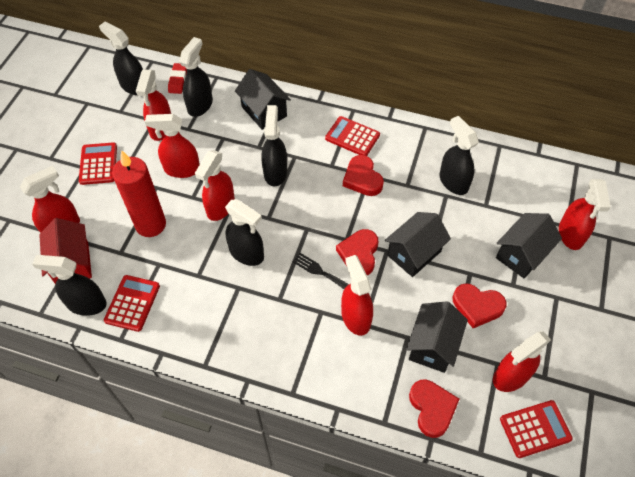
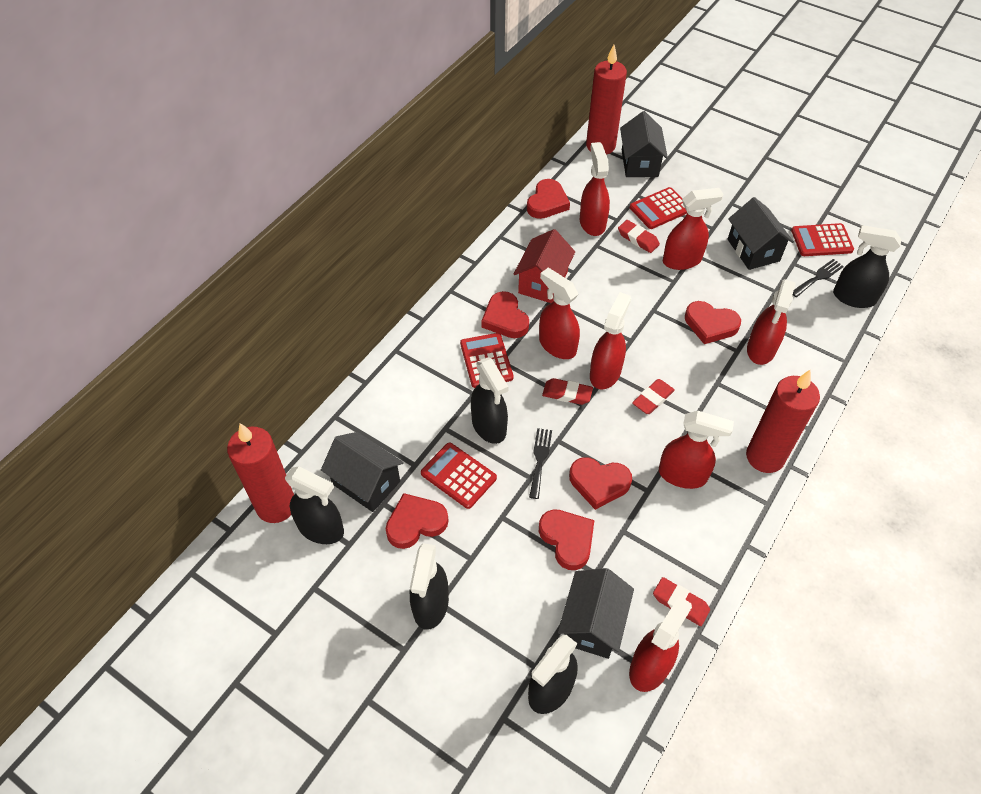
black fork: [293,253,349,289] = 1 -> [529,428,552,499] [793,259,844,297] = 2
black spray bottle: [32,255,107,316] [99,22,143,95] [179,37,213,117] [225,199,264,266] [262,105,287,186] [440,116,479,195] = 6 -> [285,466,344,544] [410,543,449,630] [471,357,508,444] [528,635,578,714] [833,225,901,308] = 5
red candle: [112,150,166,237] = 1 -> [227,423,294,523] [586,45,627,155] [746,370,820,473] = 3
red eraser: [168,63,187,94] = 1 -> [542,378,593,405] [618,220,660,253] [632,379,675,414] [653,577,710,626] = 4
red heart: [336,229,378,275] [343,155,384,196] [409,379,459,438] [453,283,507,328] = 4 -> [385,493,449,549] [481,291,529,338] [527,179,570,219] [539,509,594,570] [569,457,632,510] [685,301,741,344] = 6

